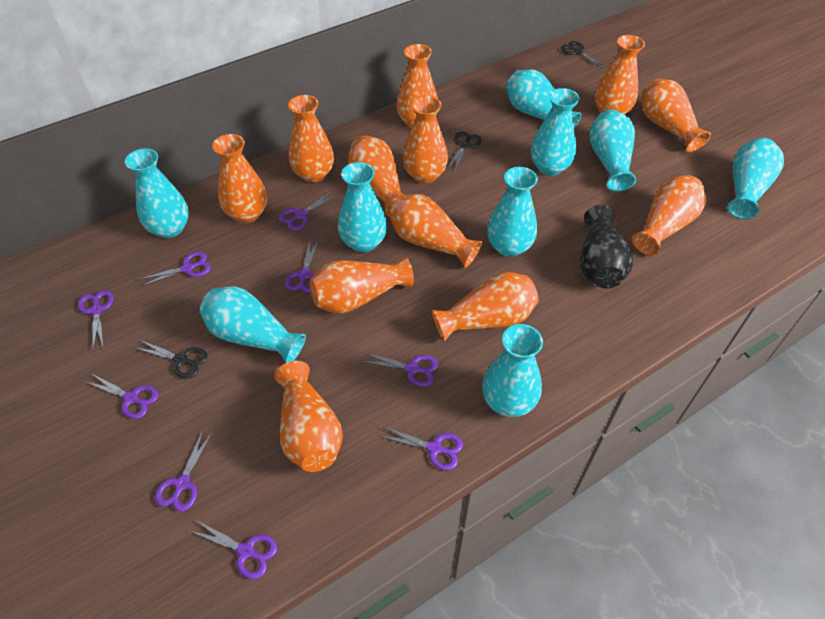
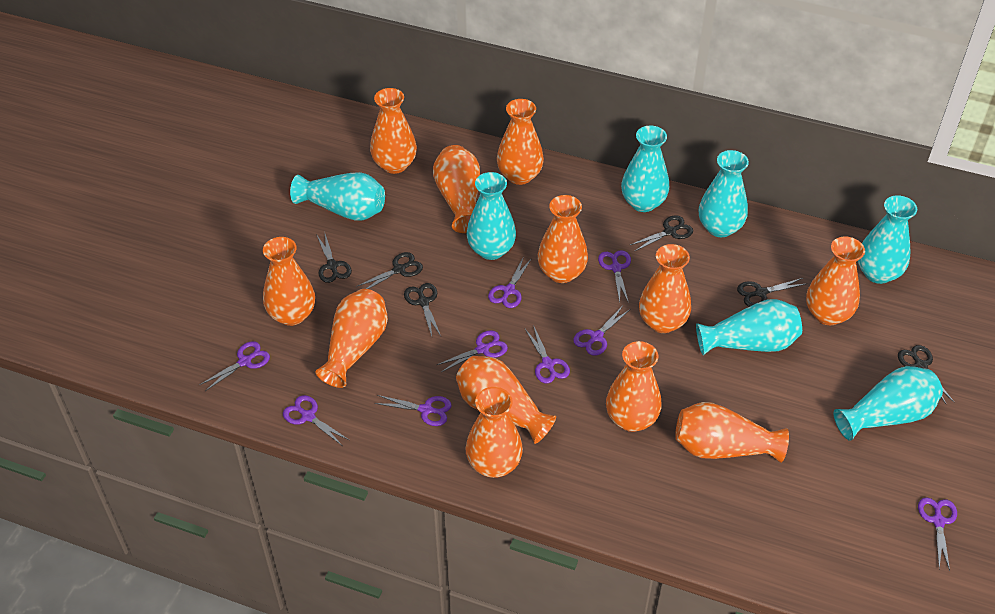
black scissors: [133,340,208,379] [447,131,482,172] [561,41,607,69] = 3 -> [316,234,352,283] [356,252,423,289] [404,283,441,336] [630,215,693,252] [737,278,806,307] [898,345,955,405] = 6
black vase: [579,205,633,289] = 1 -> none = 0
turquoise vase: [125,148,189,238] [200,287,306,363] [338,162,387,252] [482,324,543,417] [487,167,538,257] [506,69,582,128] [531,88,580,176] [589,110,636,191] [727,138,784,219] = 9 -> [290,172,385,221] [466,172,516,260] [621,126,669,212] [696,299,802,355] [699,150,749,237] [834,366,943,441] [858,195,917,284] = 7

